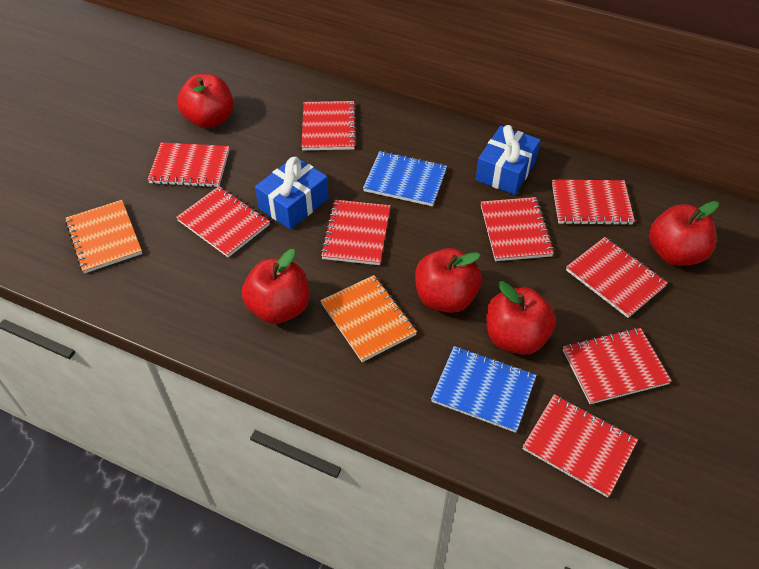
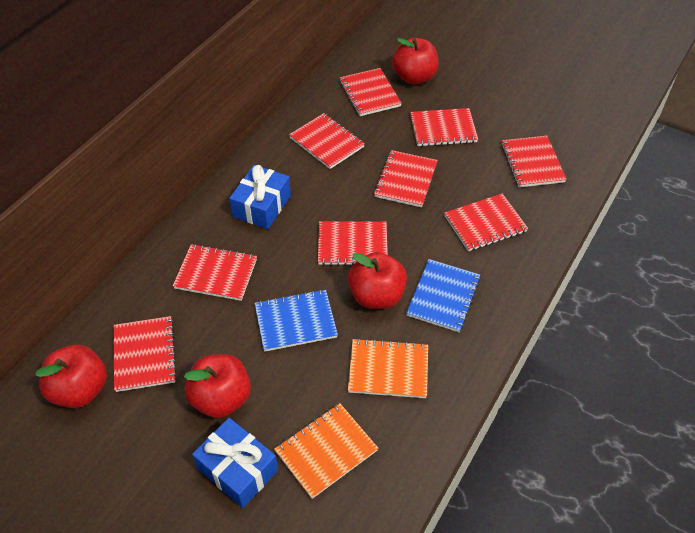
red apple: [177,74,233,128] [242,249,309,324] [415,248,482,313] [486,281,556,355] [649,201,719,266] = 5 -> [35,345,107,408] [184,354,251,418] [348,252,407,309] [392,38,438,84] = 4

